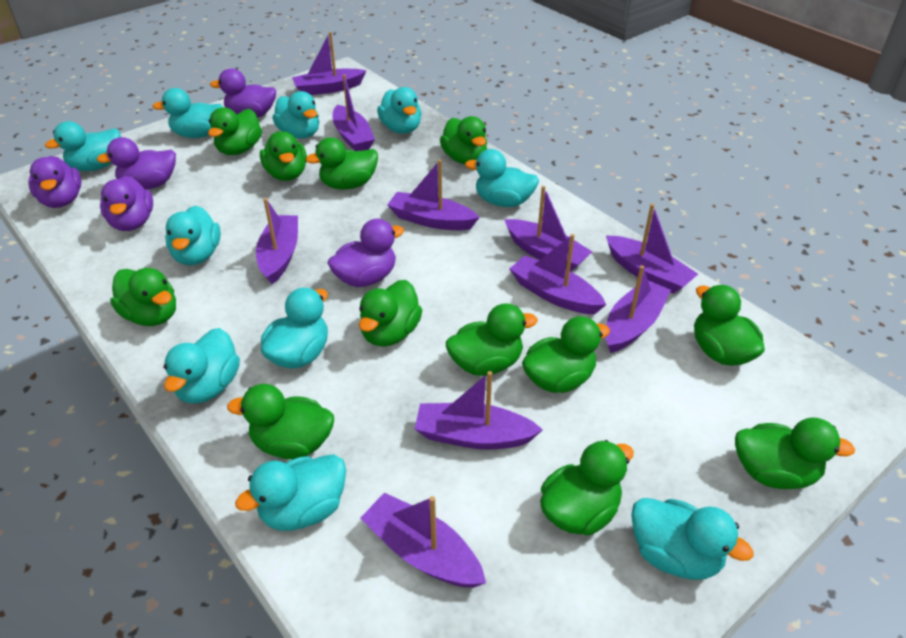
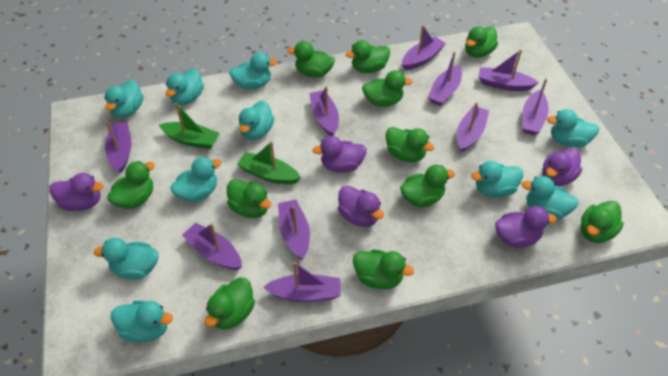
green boat: none = 0 -> [159,103,220,149] [237,141,301,184] = 2
green duck: [110,268,176,326] [208,107,262,155] [227,384,334,459] [260,131,307,181] [306,137,378,190] [359,280,422,347] [440,116,487,164] [446,303,538,376] [522,316,610,393] [540,440,634,536] [694,285,765,366] [735,417,855,489] = 12 -> [107,161,155,209] [205,277,255,330] [227,179,271,218] [287,41,335,78] [346,40,390,73] [353,249,414,289] [362,70,413,107] [386,127,434,162] [400,165,455,207] [465,26,498,58] [580,201,624,243] = 11

